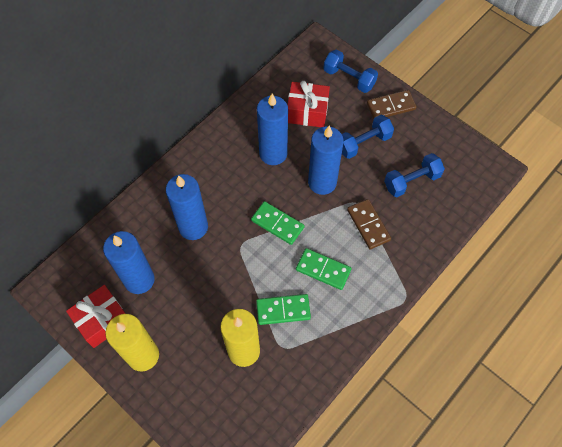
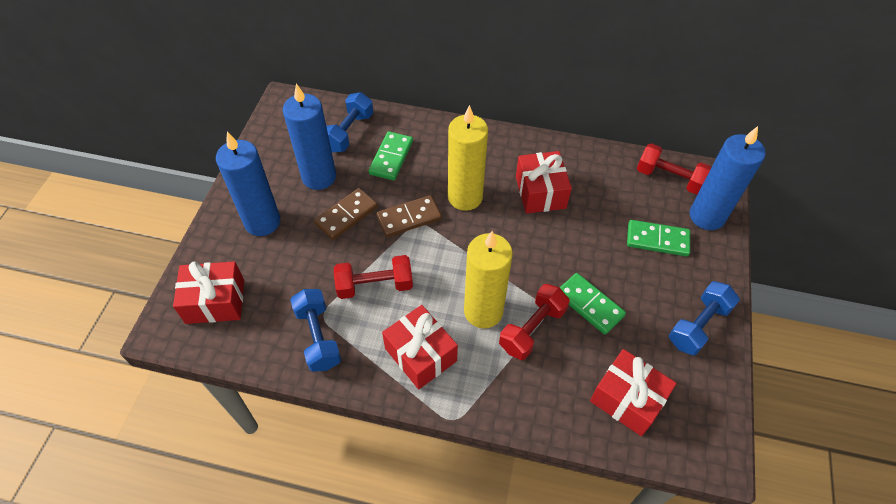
blue candle: [103,231,155,294] [166,174,208,240] [257,94,288,165] [308,126,344,195] = 4 -> [216,132,280,236] [283,84,336,190] [690,126,766,230] = 3
red dumbbell: none = 0 -> [334,255,413,299] [499,284,570,360] [637,143,711,195] = 3
red gift: [66,285,126,348] [288,81,330,127] = 2 -> [173,261,244,324] [382,305,458,389] [516,151,572,214] [590,349,677,436] = 4

